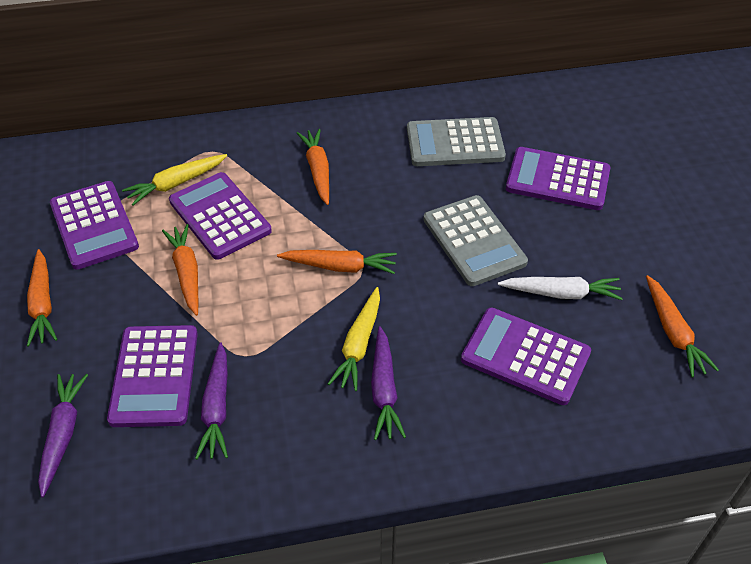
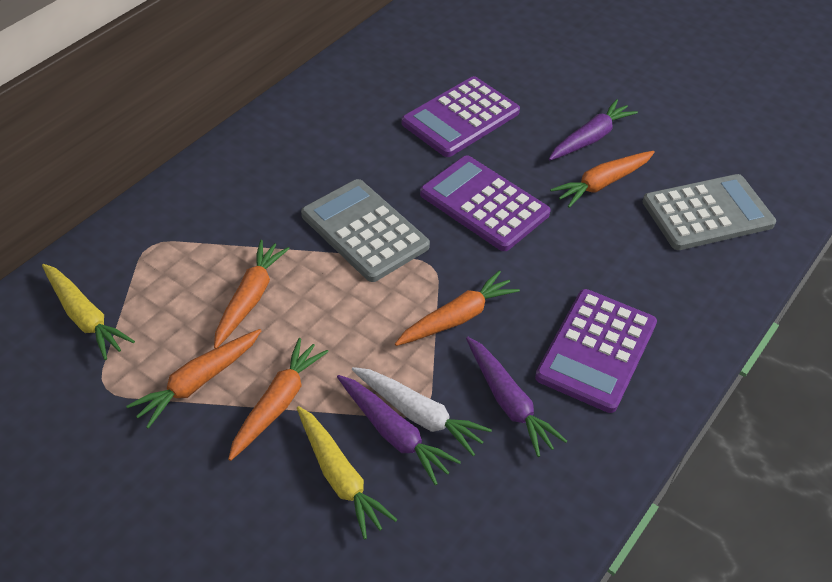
purple calculator: [50,181,139,270] [107,325,198,427] [169,172,272,260] [461,308,591,405] [506,147,611,210] = 5 -> [401,76,520,157] [420,155,551,251] [535,289,657,413] = 3

